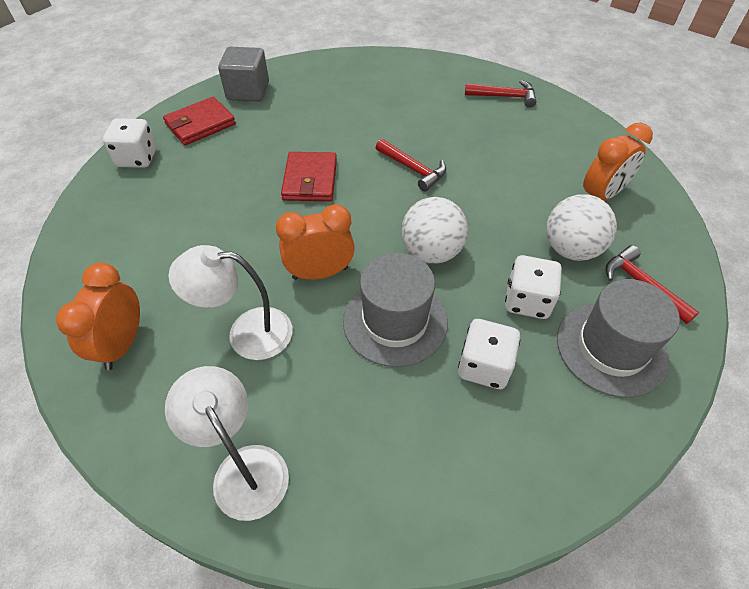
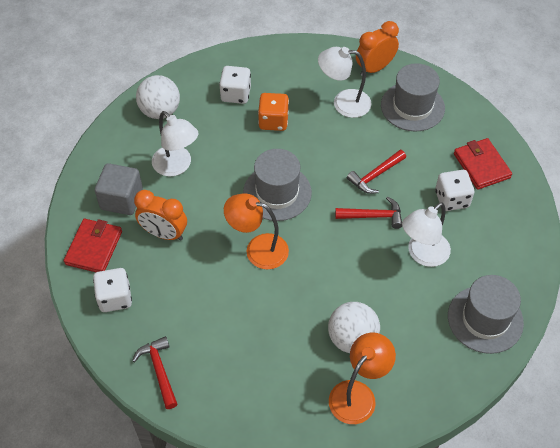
grey hat: [343,253,448,367] [557,279,680,398] = 2 -> [243,149,312,221] [381,63,445,132] [448,275,524,354] = 3
orange clock: [56,263,140,370] [276,204,355,280] [583,123,653,201] = 3 -> [134,190,187,241] [356,21,399,76] = 2
orange dice: none = 0 -> [258,93,289,131] = 1
orange lamp: none = 0 -> [224,193,289,270] [329,333,396,424] = 2
white lamp: [165,366,289,521] [168,245,293,360] = 2 -> [152,111,198,176] [318,47,371,118] [402,202,451,267] = 3

